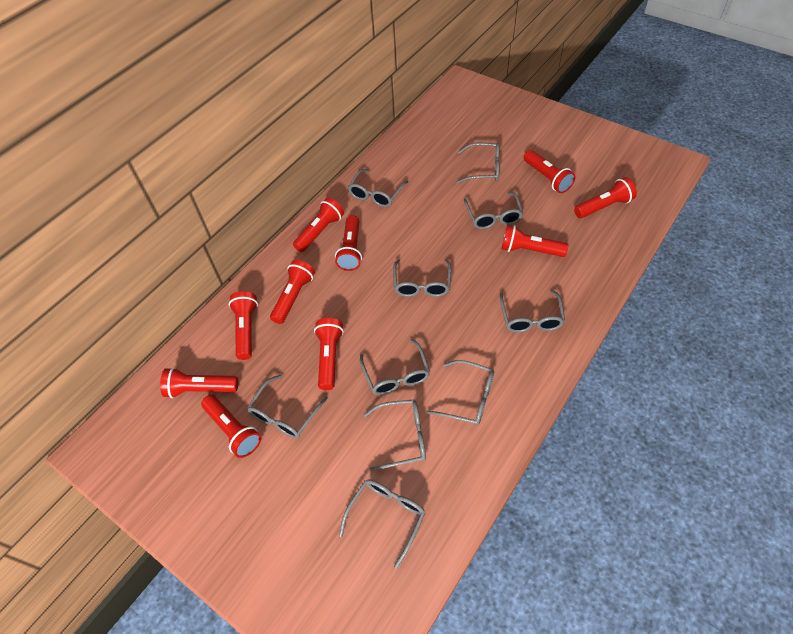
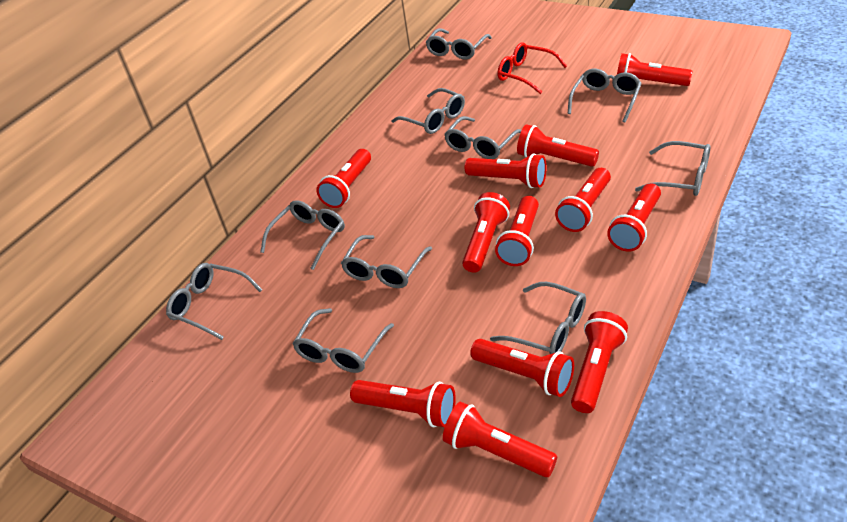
red flashlight: [160,367,238,398] [201,395,261,458] [229,291,258,360] [270,260,315,324] [293,198,344,252] [314,318,344,390] [335,215,362,271] [502,225,569,257] [524,150,575,193] [574,177,637,218] = 10 -> [316,149,371,208] [350,380,456,427] [443,402,557,477] [462,192,510,273] [465,153,547,188] [470,339,574,397] [495,196,539,266] [517,124,599,167] [555,168,611,232] [571,311,628,413] [607,184,661,252] [617,53,693,86] = 12
red glasses: none = 0 -> [498,42,567,94] = 1

